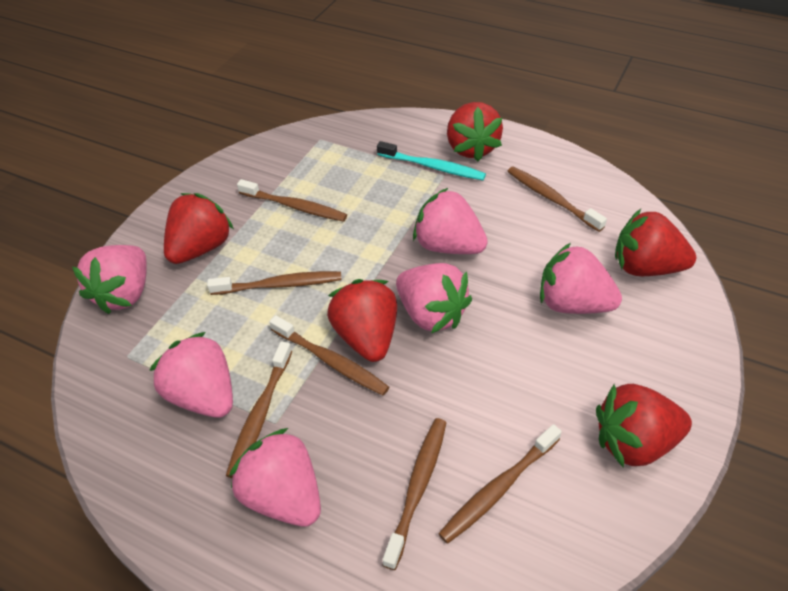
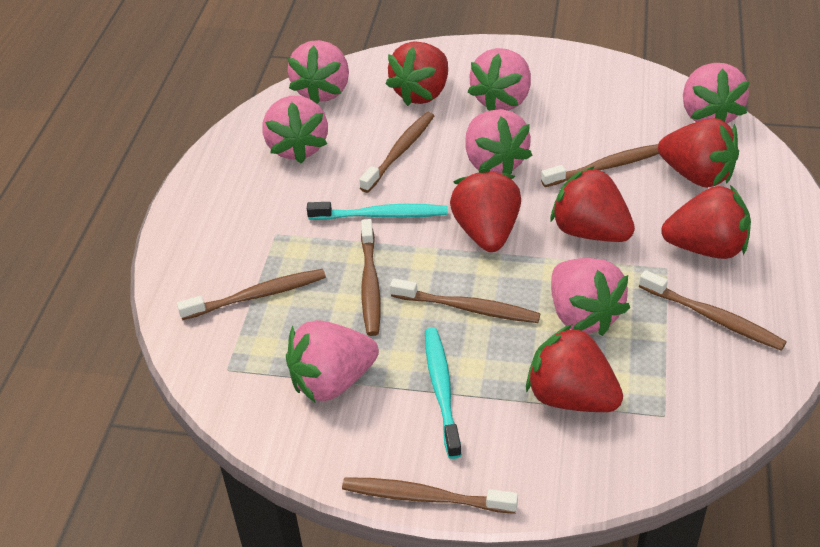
pink strawberry: [72,245,147,314] [149,332,233,418] [229,428,321,527] [396,263,472,333] [413,188,488,254] [540,243,622,314] = 6 -> [262,96,328,164] [286,320,379,402] [288,40,349,104] [465,109,532,175] [468,48,531,111] [551,258,630,336] [683,63,750,123] = 7
red strawberry: [164,193,234,264] [327,279,397,362] [447,102,503,161] [596,384,692,468] [615,209,696,276] = 5 -> [386,41,448,106] [450,168,521,252] [526,324,623,412] [551,166,635,242] [658,118,739,188] [661,185,751,259] = 6
turquoise toothbrush: [377,141,486,180] = 1 -> [307,202,448,220] [425,328,462,459] = 2

